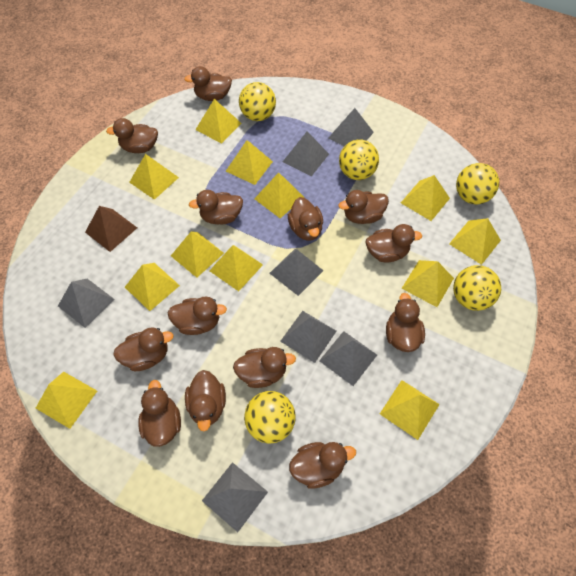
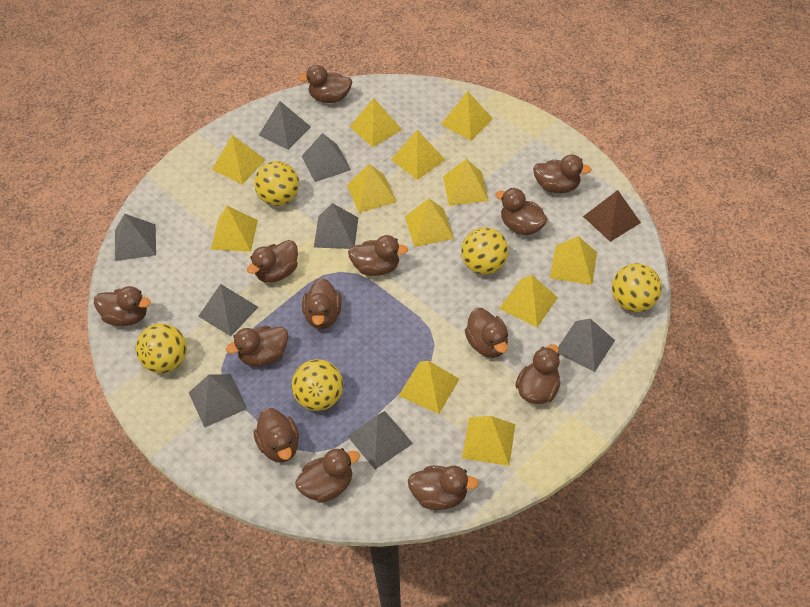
grey pyramid: [58,279,115,328] [202,462,268,532] [270,249,324,296] [280,311,337,363] [283,132,329,177] [319,331,377,386] [328,108,374,146] = 7 -> [115,214,156,261] [189,374,247,428] [198,284,258,336] [259,101,311,150] [302,133,351,182] [314,203,358,249] [348,411,413,469] [558,319,615,372] = 8

